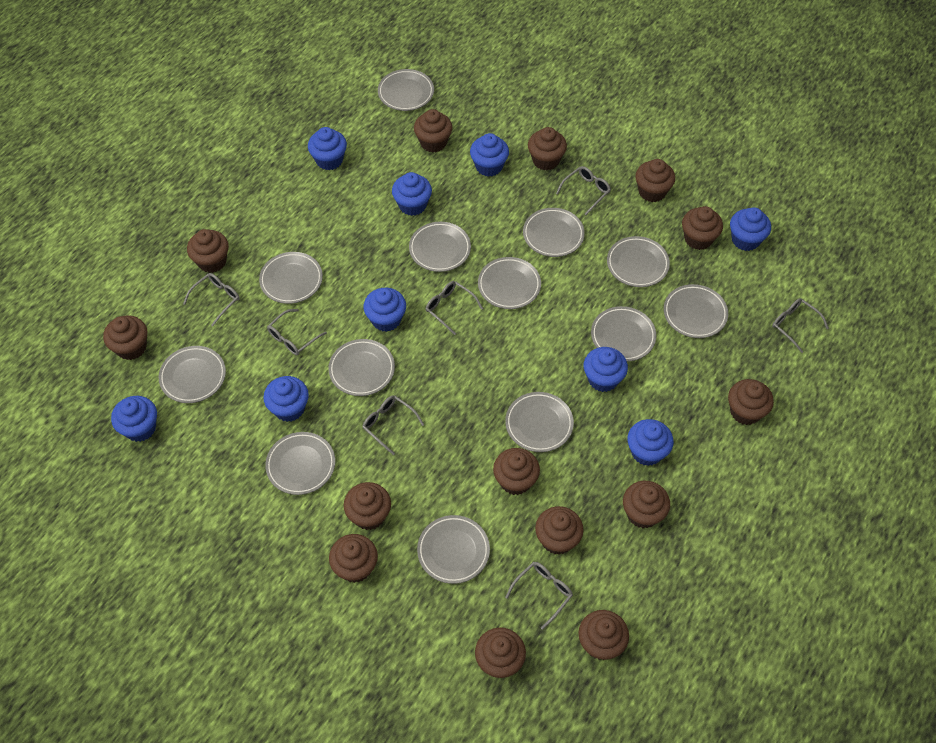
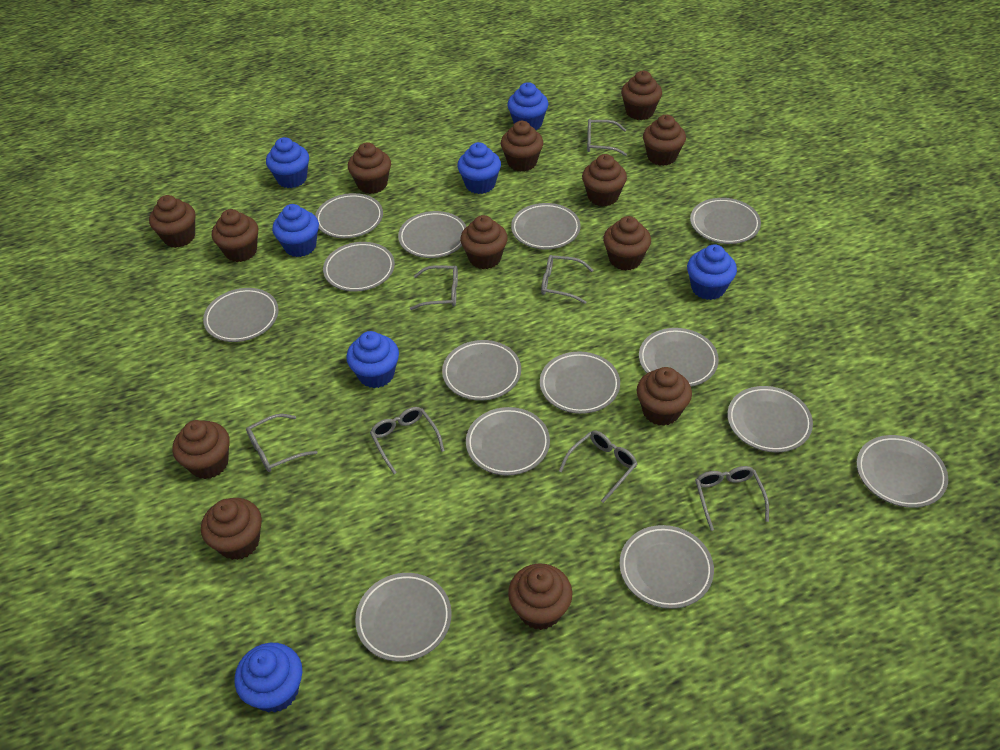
blue cupcake: [111,396,157,442] [263,376,309,422] [308,127,347,170] [363,288,406,332] [392,172,432,216] [470,133,509,177] [584,347,628,392] [627,419,674,466] [730,207,771,251] = 9 -> [235,643,302,713] [266,137,309,188] [272,204,319,257] [346,331,399,388] [457,142,501,194] [507,82,548,130] [687,245,737,300] = 7
brown cupcake: [103,315,147,360] [187,229,229,273] [329,534,378,583] [344,482,391,530] [414,109,452,153] [475,627,526,678] [493,448,540,495] [528,127,567,170] [535,506,584,555] [578,610,629,660] [623,481,670,528] [635,159,675,202] [682,206,723,250] [728,379,774,425] = 14 -> [149,195,196,248] [173,420,230,479] [201,498,262,560] [212,209,258,262] [348,142,391,194] [460,215,508,269] [501,121,543,172] [508,563,572,630] [582,154,627,207] [603,216,651,270] [621,71,662,120] [637,367,692,426] [643,115,686,166] = 13
grey plate: [159,346,226,403] [259,252,323,304] [265,432,335,495] [328,339,395,396] [378,69,434,111] [409,222,471,272] [417,515,490,584] [478,257,541,309] [505,392,574,452] [523,208,585,257] [591,306,656,362] [607,236,670,287] [664,284,728,338] = 13 -> [203,288,279,342] [315,193,383,238] [323,242,395,292] [355,573,452,662] [398,211,466,258] [442,340,521,401] [466,407,550,475] [511,203,581,249] [540,352,620,414] [619,525,714,609] [639,328,719,387] [690,198,761,244] [727,386,813,453] [856,435,948,508] = 14

